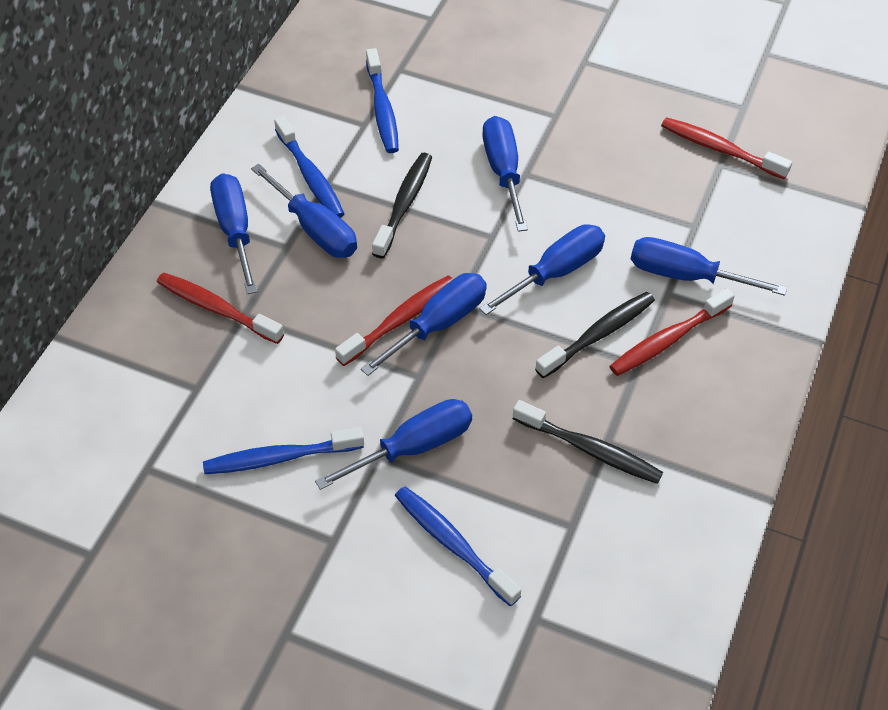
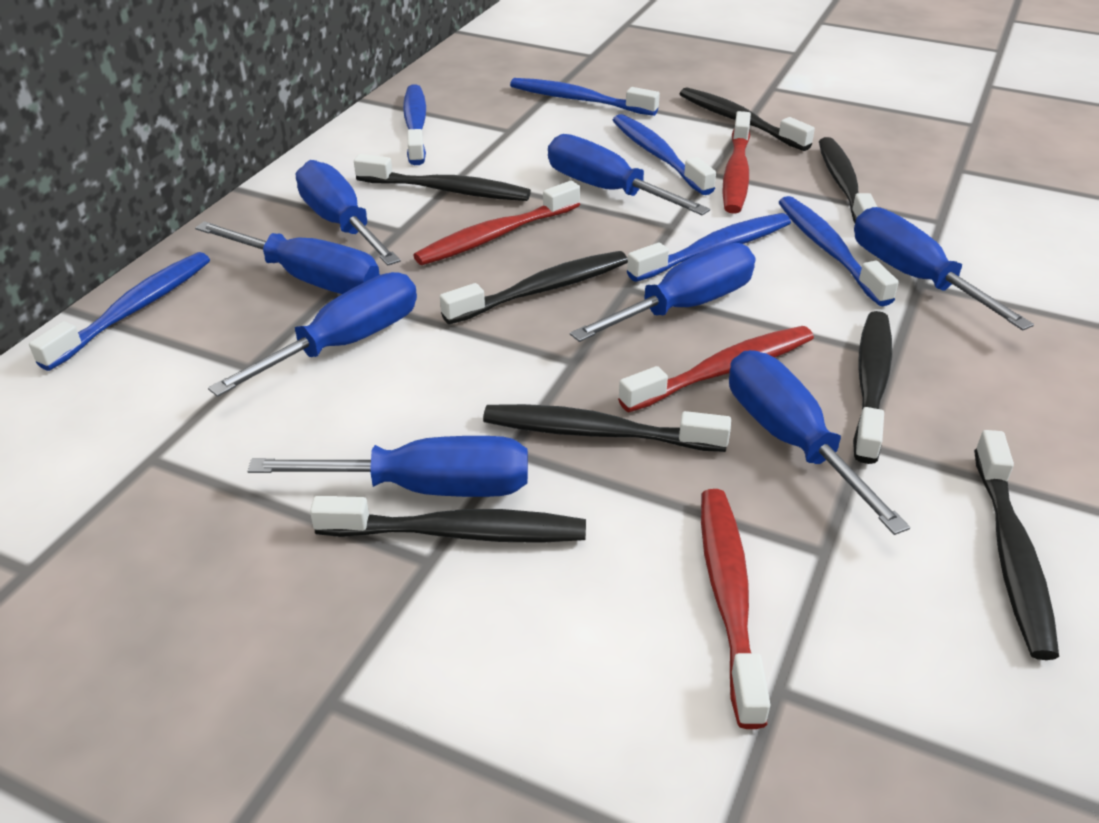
black toothbrush: [372,153,432,258] [513,400,663,484] [535,292,655,378] = 3 -> [310,496,586,543] [354,154,531,201] [440,251,628,325] [483,404,731,452] [680,87,815,151] [819,137,877,223] [853,311,892,464] [974,430,1059,660] = 8
blue screwdriver: [210,173,257,294] [251,164,357,258] [315,399,472,490] [361,273,487,376] [479,224,605,315] [483,116,528,232] [631,237,787,296] = 7 -> [195,221,380,294] [208,272,417,397] [247,436,528,497] [296,160,401,266] [548,134,710,215] [570,243,755,342] [729,350,910,535] [854,207,1034,331] = 8
blue toothbrush: [203,427,364,474] [274,116,345,218] [366,48,399,153] [395,486,521,606] = 4 -> [29,252,210,371] [403,84,426,165] [510,78,660,116] [613,114,716,195] [627,213,791,282] [778,196,899,306] = 6

